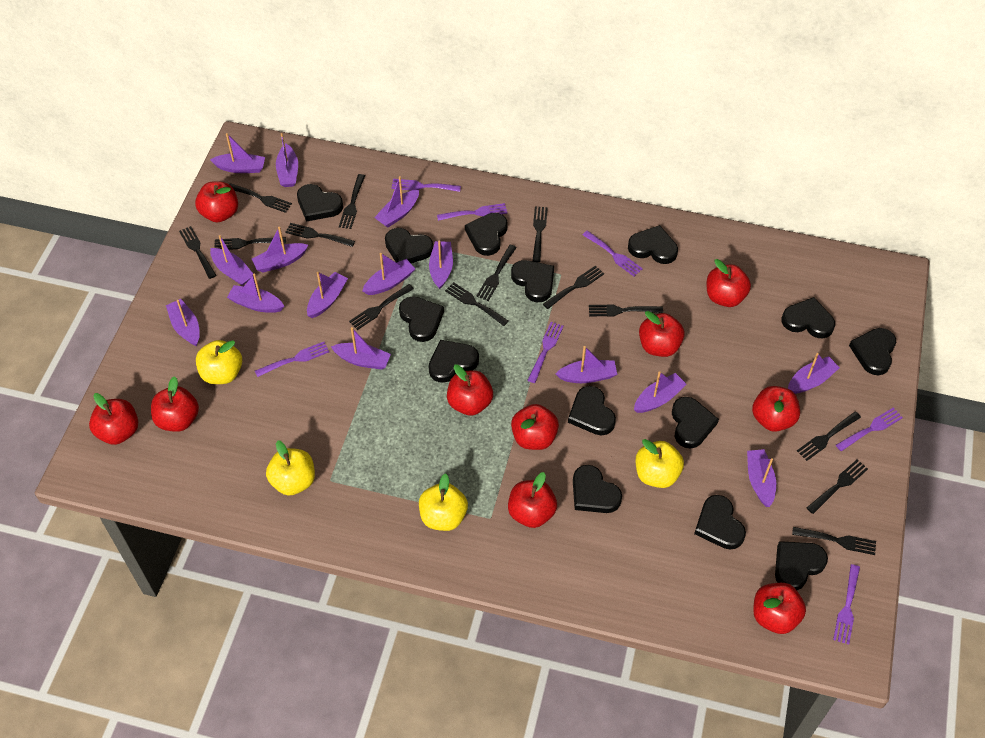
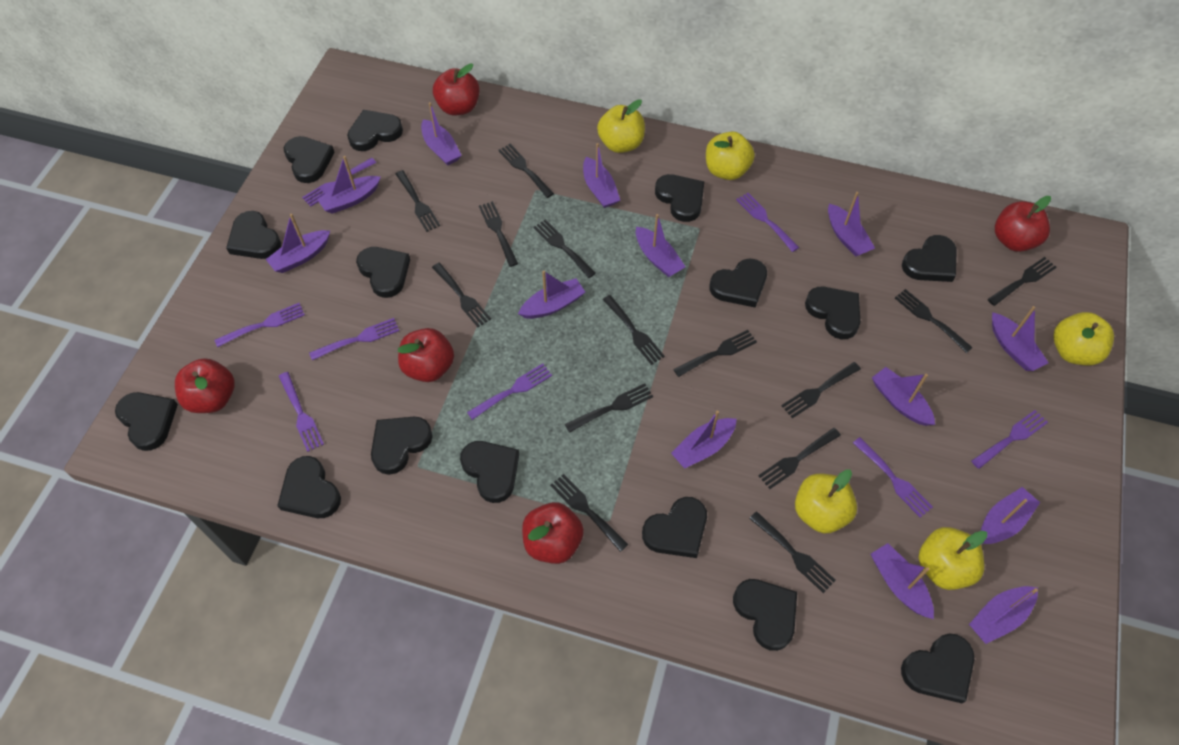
black heart: [297,184,343,222] [385,228,433,263] [399,296,444,342] [429,340,479,383] [465,213,508,256] [511,260,554,302] [568,386,616,435] [573,465,622,513] [628,225,678,264] [672,397,719,448] [694,495,746,550] [775,541,828,590] [782,297,835,338] [849,328,896,375] = 14 -> [115,392,178,451] [226,211,281,259] [277,456,341,518] [284,136,335,183] [347,110,403,151] [356,247,410,298] [371,417,433,475] [460,441,519,503] [642,497,707,558] [655,174,704,222] [709,259,767,308] [733,579,797,651] [805,287,860,339] [901,633,974,703] [902,235,957,282] = 15
purple boat: [166,299,200,346] [210,133,265,173] [210,235,253,286] [227,274,284,313] [252,227,308,272] [276,133,298,187] [307,272,348,318] [331,327,391,370] [362,253,415,295] [374,176,419,228] [429,241,453,289] [556,346,617,383] [634,371,687,413] [747,449,776,507] [788,353,840,394] = 15 -> [266,214,330,273] [317,156,381,214] [421,102,462,165] [518,271,585,319] [583,143,620,208] [636,214,685,277] [671,411,737,469] [828,192,875,256] [871,543,934,619] [872,367,935,426] [969,586,1038,644] [981,487,1040,544] [992,306,1048,371] = 13
purple fork: [255,342,329,377] [391,179,461,192] [437,203,507,221] [527,322,564,383] [583,231,643,276] [833,564,860,645] [836,407,903,451] = 7 -> [215,303,305,347] [279,372,324,452] [302,158,376,207] [309,318,399,360] [467,364,552,420] [736,193,799,252] [853,437,933,518] [971,410,1048,469] = 8
red apple: [89,393,138,445] [151,376,199,432] [195,181,238,222] [447,365,493,416] [508,472,557,528] [511,404,559,450] [639,311,685,357] [707,259,751,307] [752,386,800,432] [753,583,806,634] = 10 -> [175,358,235,413] [398,328,454,382] [433,63,480,115] [522,502,584,564] [995,196,1051,252] = 5
yellow apple: [196,340,242,384] [266,440,315,496] [419,473,468,531] [636,439,684,488] = 4 -> [597,99,645,153] [706,131,755,180] [795,469,857,533] [919,527,987,590] [1053,312,1114,366] = 5

